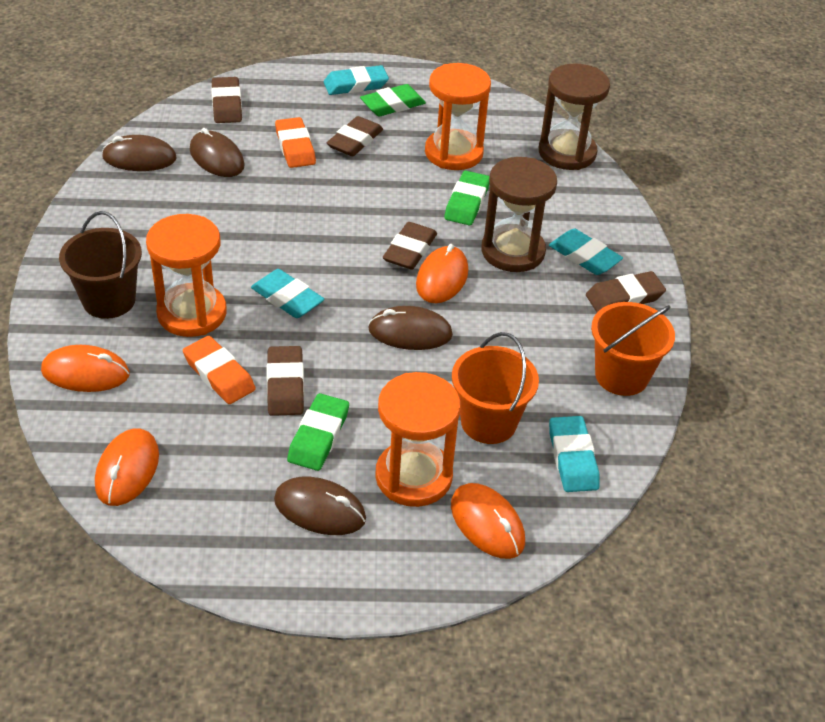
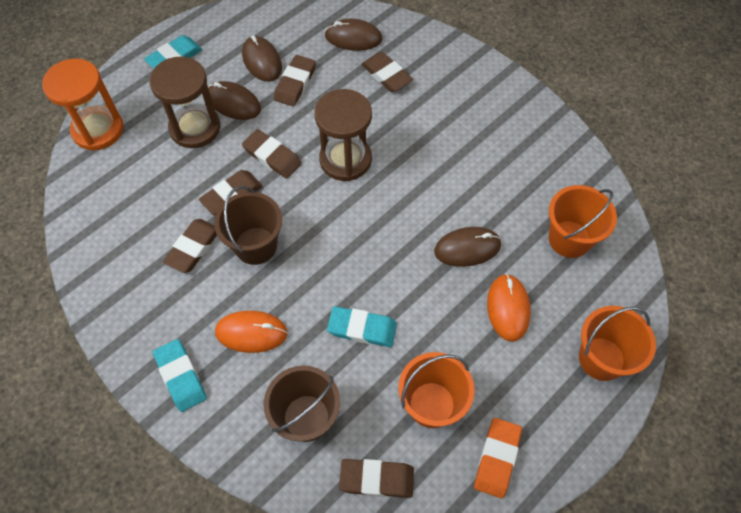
brown bucket: [59,211,142,319] = 1 -> [214,186,282,265] [264,365,340,442] = 2
brown eraser: [211,77,242,123] [267,346,304,416] [327,116,383,156] [383,222,437,270] [586,271,666,312] = 5 -> [163,219,217,273] [199,170,262,215] [242,129,302,179] [274,55,316,106] [339,459,414,498] [361,52,413,92] = 6
green eraser: [287,393,349,471] [360,84,426,116] [444,171,489,226] = 3 -> none = 0
orange bucket: [452,332,539,444] [591,302,675,396] = 2 -> [398,352,475,428] [549,185,617,258] [579,306,656,381] = 3
orange eraser: [183,336,256,404] [275,117,316,168] = 2 -> [474,418,522,498] = 1
orange hourglass: [146,214,227,337] [375,372,461,507] [425,63,491,170] = 3 -> [42,58,124,151] = 1
orange mouse: [41,345,130,392] [95,428,159,506] [416,244,468,303] [451,483,525,559] = 4 -> [215,311,288,353] [487,274,531,342] = 2
turquoise eraser: [251,269,325,318] [324,65,389,95] [549,229,623,275] [549,416,600,492] = 4 -> [144,35,202,69] [153,339,207,412] [327,306,397,347] = 3

